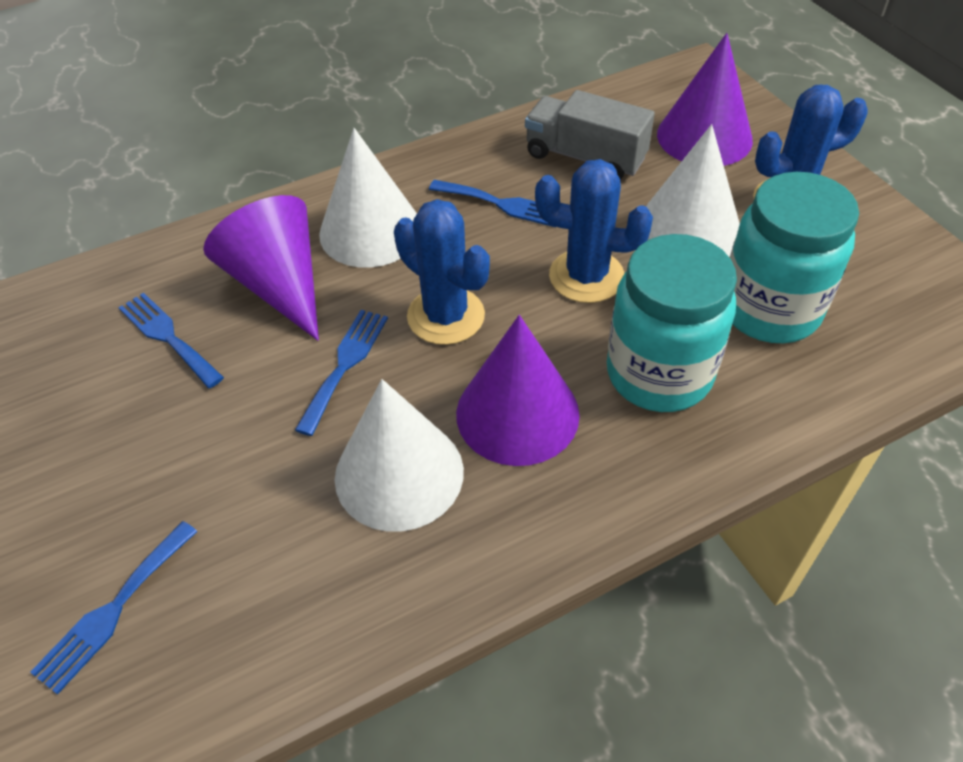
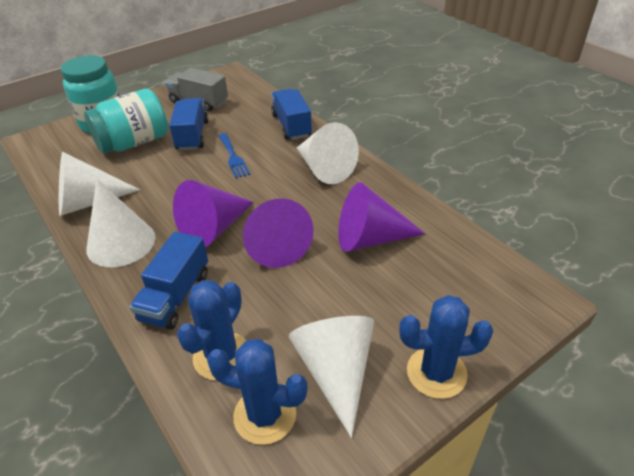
blue fork: [30,521,198,695] [118,293,224,388] [295,310,388,436] [429,180,555,227] = 4 -> [219,133,250,178] = 1
blue truck: none = 0 -> [130,232,208,330] [169,98,209,151] [271,89,312,140] = 3
white cone: [319,128,417,268] [335,379,464,532] [646,124,740,256] = 3 -> [59,152,140,216] [86,179,155,267] [289,316,374,438] [297,122,359,184] = 4

